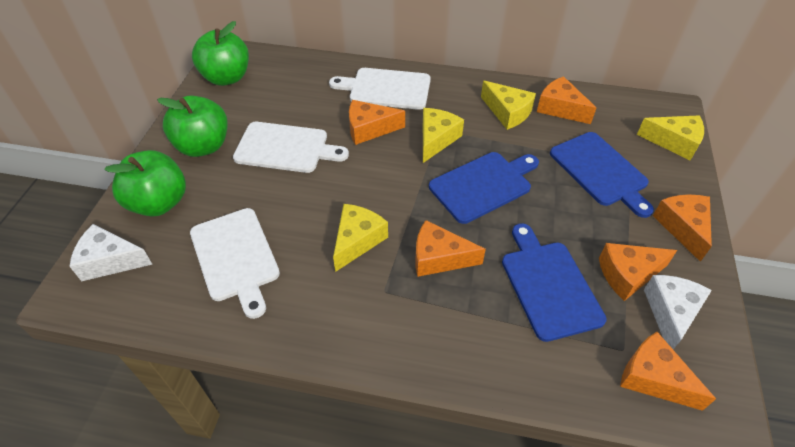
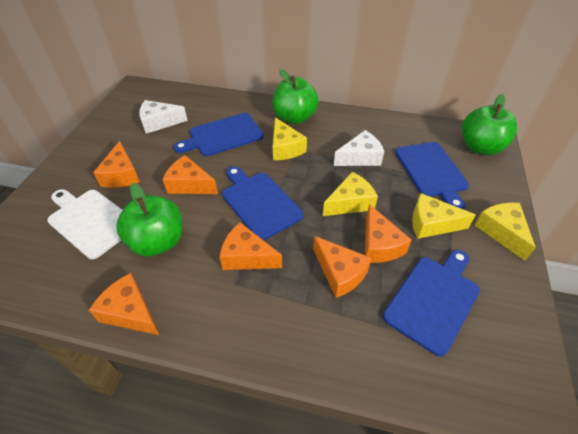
blue cutting board: [429,152,539,224] [502,223,607,342] [550,132,654,218] = 3 -> [174,113,264,156] [222,167,304,240] [383,250,480,357] [395,142,469,209] = 4
white cutting board: [190,208,280,319] [233,122,349,173] [329,68,431,110] = 3 -> [47,189,123,259] = 1

